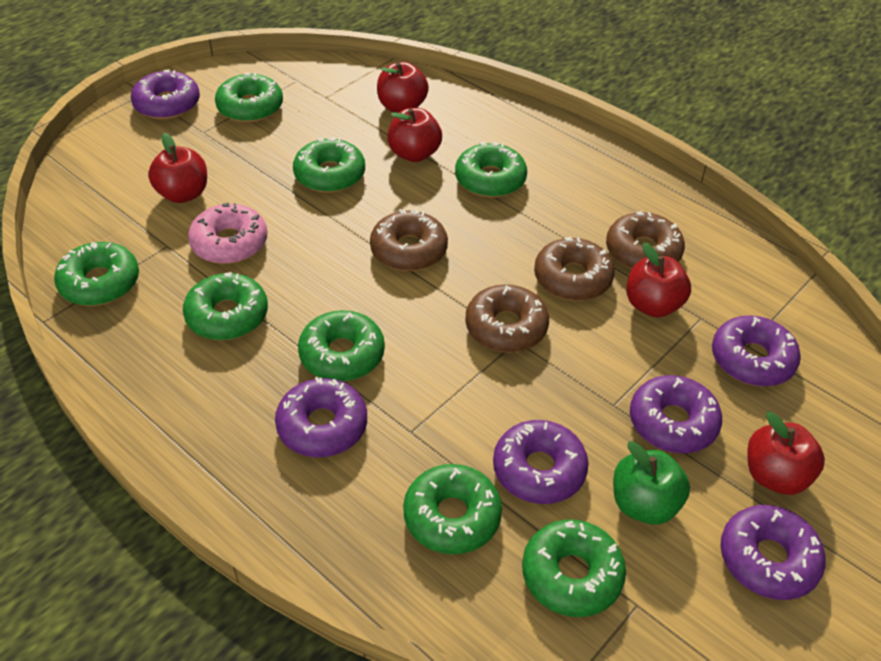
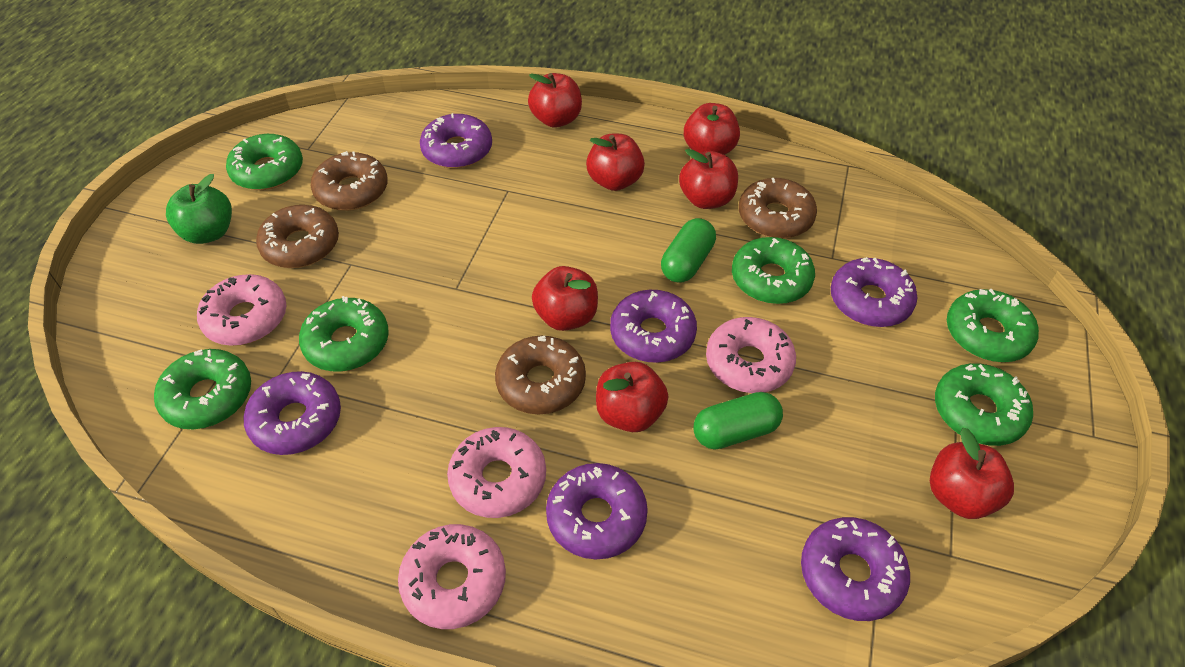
green capsule: none = 0 -> [661,218,716,283] [693,392,783,450] = 2
green donut: [54,242,139,306] [183,272,268,340] [215,72,283,123] [293,137,365,193] [298,310,385,381] [403,464,502,554] [455,142,527,198] [522,520,626,617] = 8 -> [154,349,251,429] [226,134,303,190] [299,296,389,372] [732,237,815,304] [935,363,1033,446] [947,289,1039,362] = 6
pink donut: [188,202,267,264] = 1 -> [197,274,287,346] [398,524,506,629] [447,427,546,518] [706,317,796,393] = 4
red apple: [148,133,207,203] [377,62,429,113] [387,108,442,162] [626,243,691,318] [747,412,825,495] = 5 -> [528,73,582,128] [532,266,598,331] [586,134,645,191] [596,362,668,432] [679,149,738,209] [684,103,740,155] [930,428,1014,519] = 7

